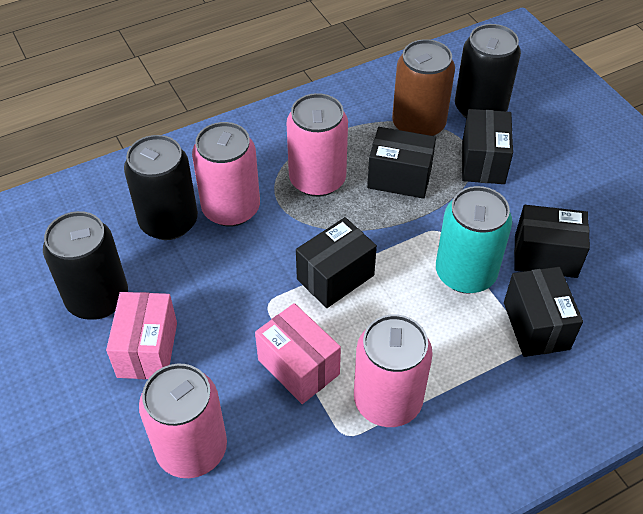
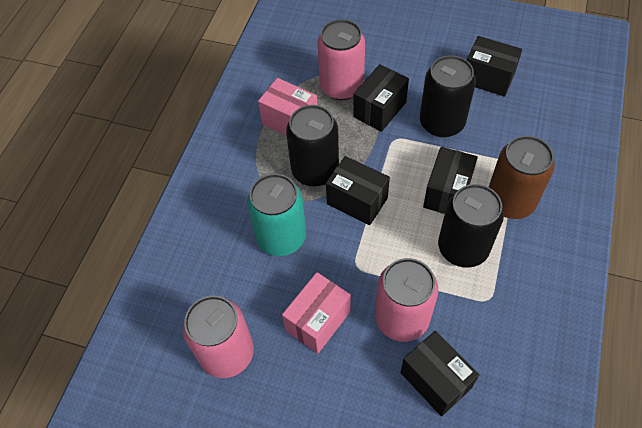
pink can: [139,364,227,478] [192,122,260,227] [287,93,348,197] [354,314,433,427] = 4 -> [183,295,254,378] [317,19,365,100] [375,258,439,342] = 3

